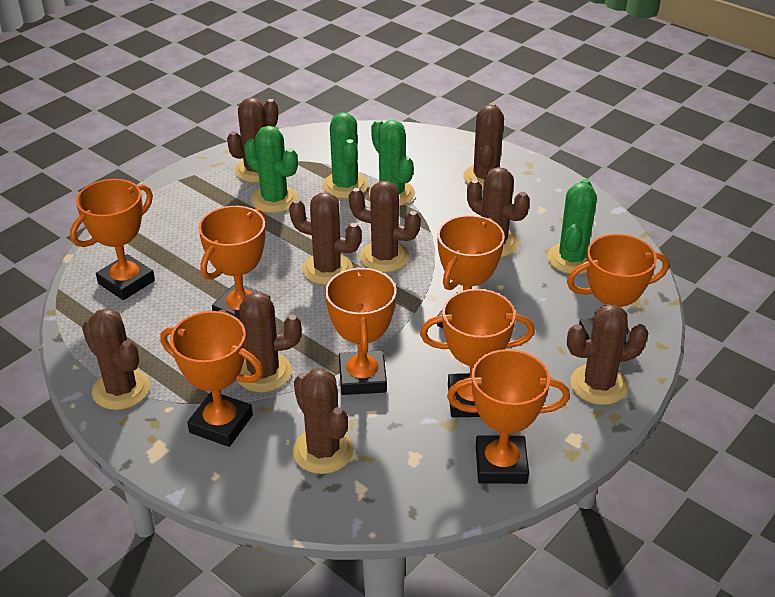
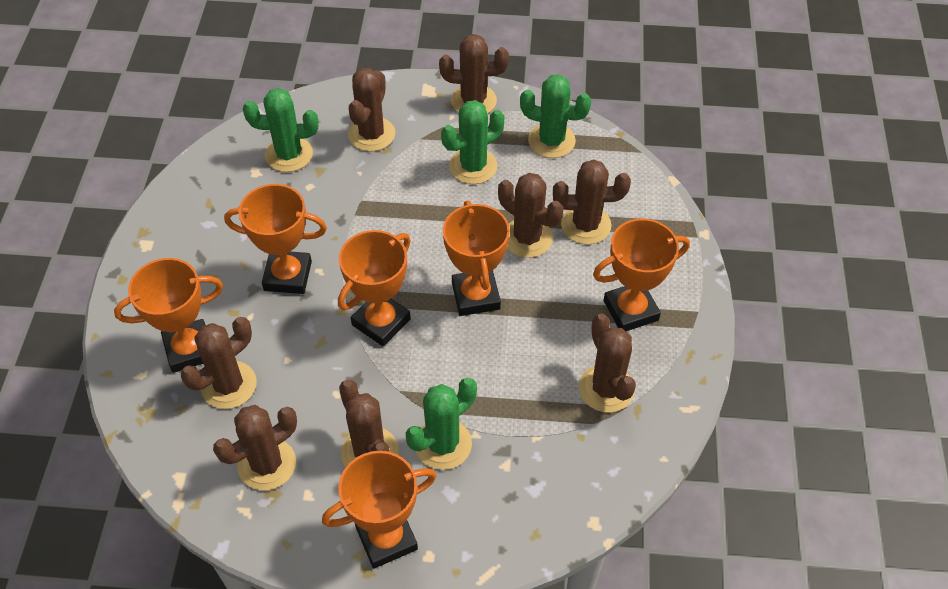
brown cactus: [82,308,150,410] [219,292,302,392] [227,98,278,183] [289,193,362,285] [293,368,354,474] [349,181,421,272] [463,103,504,190] [467,167,530,257] [567,304,648,405] = 9 -> [181,317,256,409] [213,405,297,490] [339,380,399,467] [348,68,395,152] [439,34,509,114] [498,173,563,258] [553,159,631,245] [579,313,636,413] = 8
orange trophy: [70,179,155,300] [161,311,263,447] [198,206,270,321] [325,266,396,395] [420,289,535,417] [437,215,505,328] [447,349,570,484] [567,234,669,343] = 8 -> [114,258,223,373] [224,184,327,294] [322,451,436,569] [338,230,411,347] [443,201,510,316] [593,219,690,331] = 6

